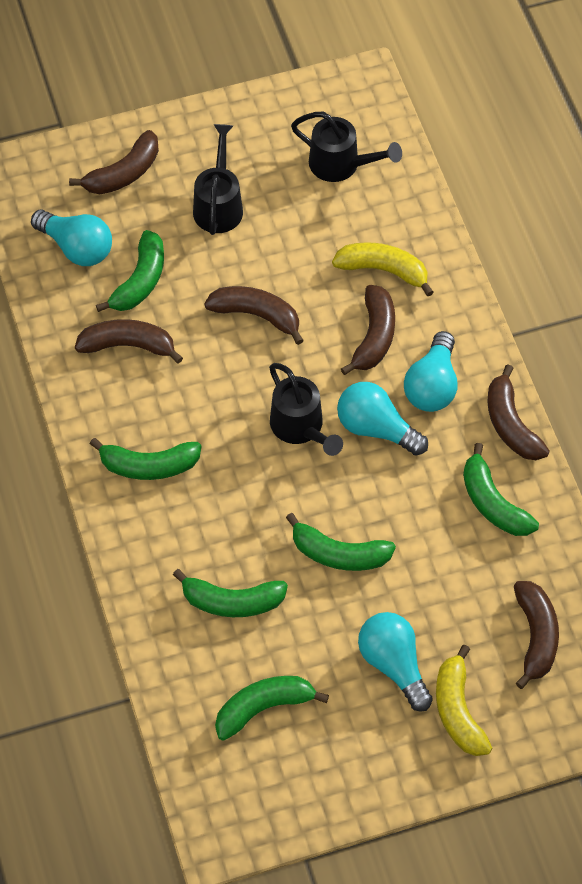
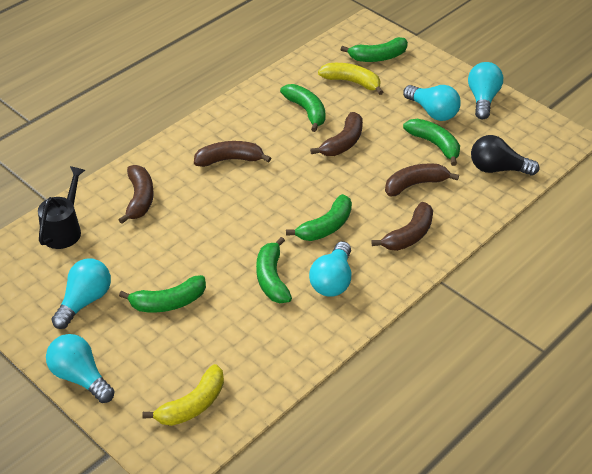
black light bulb: none = 0 -> [471,135,539,176] = 1
black watering can: [193,124,243,235] [269,363,343,456] [291,112,402,182] = 3 -> [38,166,85,249] = 1
brown banana: [69,130,159,194] [75,319,183,364] [204,286,304,345] [341,285,395,375] [488,364,550,460] [514,581,559,689] = 6 -> [119,165,154,224] [194,141,271,167] [310,112,363,156] [371,202,433,251] [385,163,459,196] = 5
turquoise light bulb: [31,210,112,266] [337,382,428,456] [358,612,433,712] [404,331,458,412] = 4 -> [46,334,115,403] [51,259,111,329] [309,241,351,297] [403,85,461,121] [468,62,503,119] = 5

